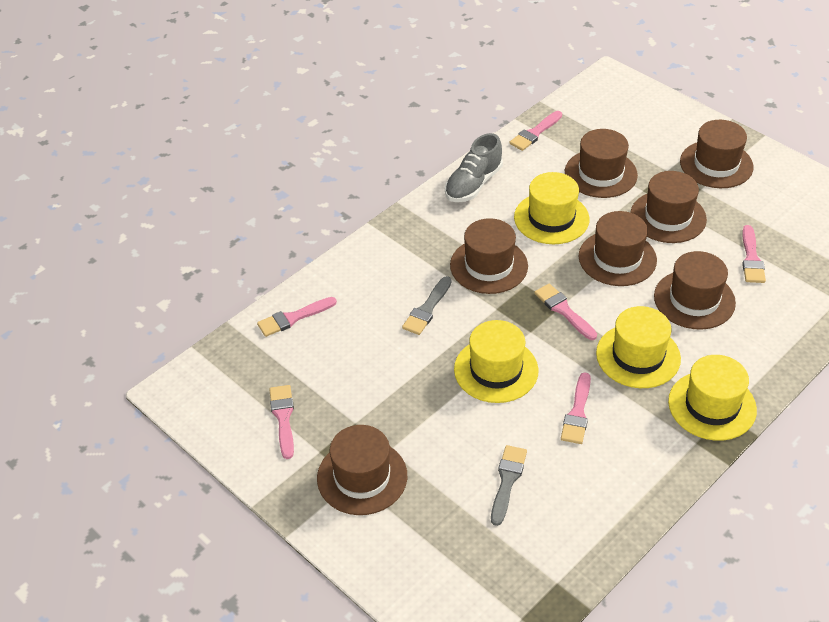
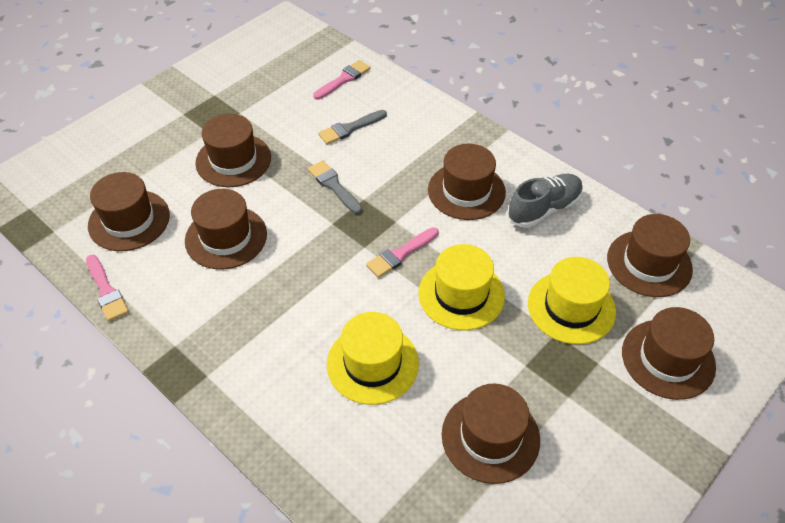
pink brush: [257,297,337,337] [269,385,294,459] [509,111,562,151] [534,284,597,340] [561,372,591,444] [742,225,766,283] = 6 -> [86,255,129,321] [313,60,371,100] [366,227,439,278] = 3
yellow hat: [454,320,538,403] [514,172,589,244] [596,306,681,388] [668,355,757,441] = 4 -> [327,312,419,405] [418,244,505,330] [528,257,616,344] = 3

